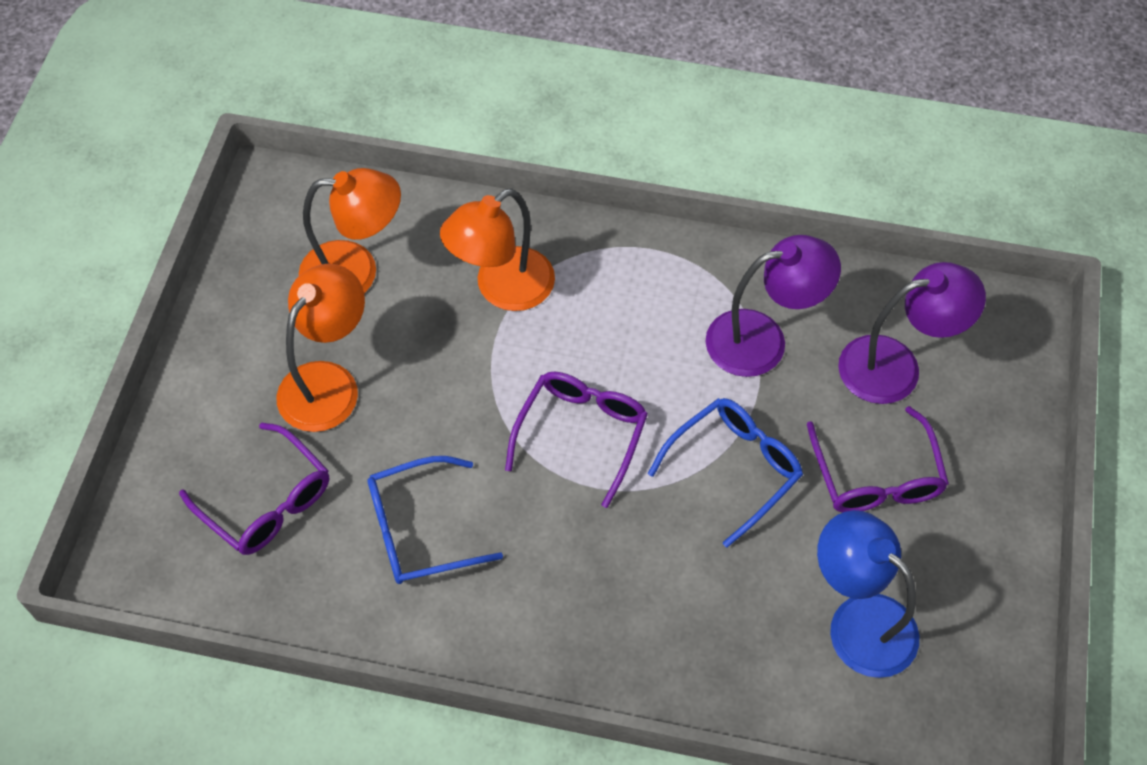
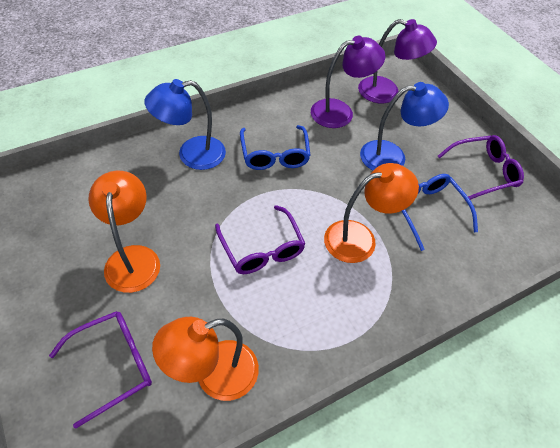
blue lamp: [817,510,919,678] = 1 -> [144,79,226,170] [360,82,449,170] = 2

